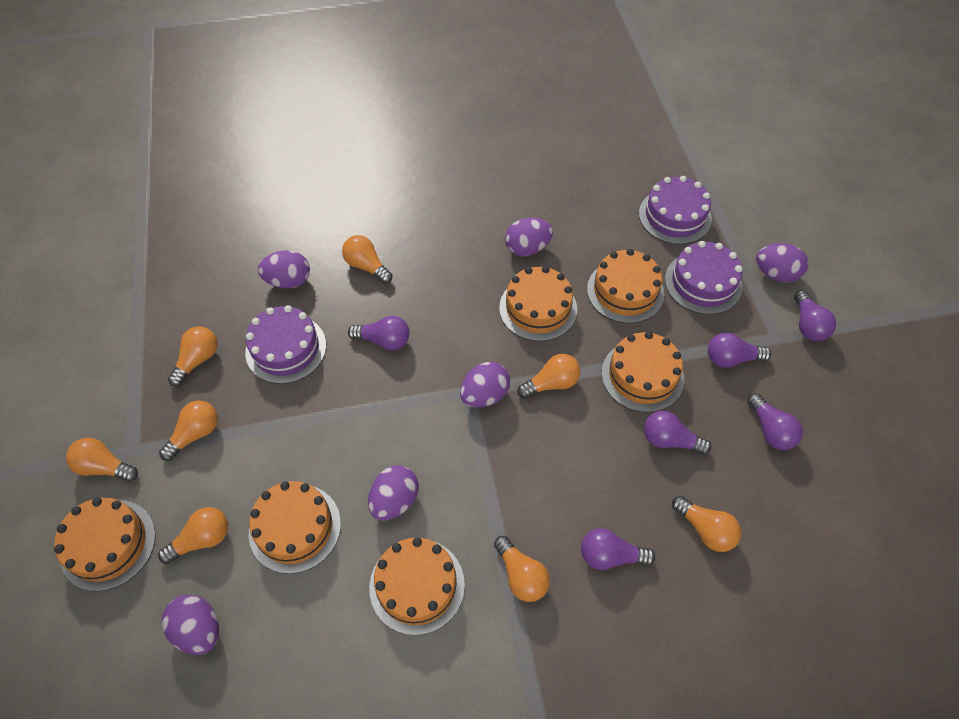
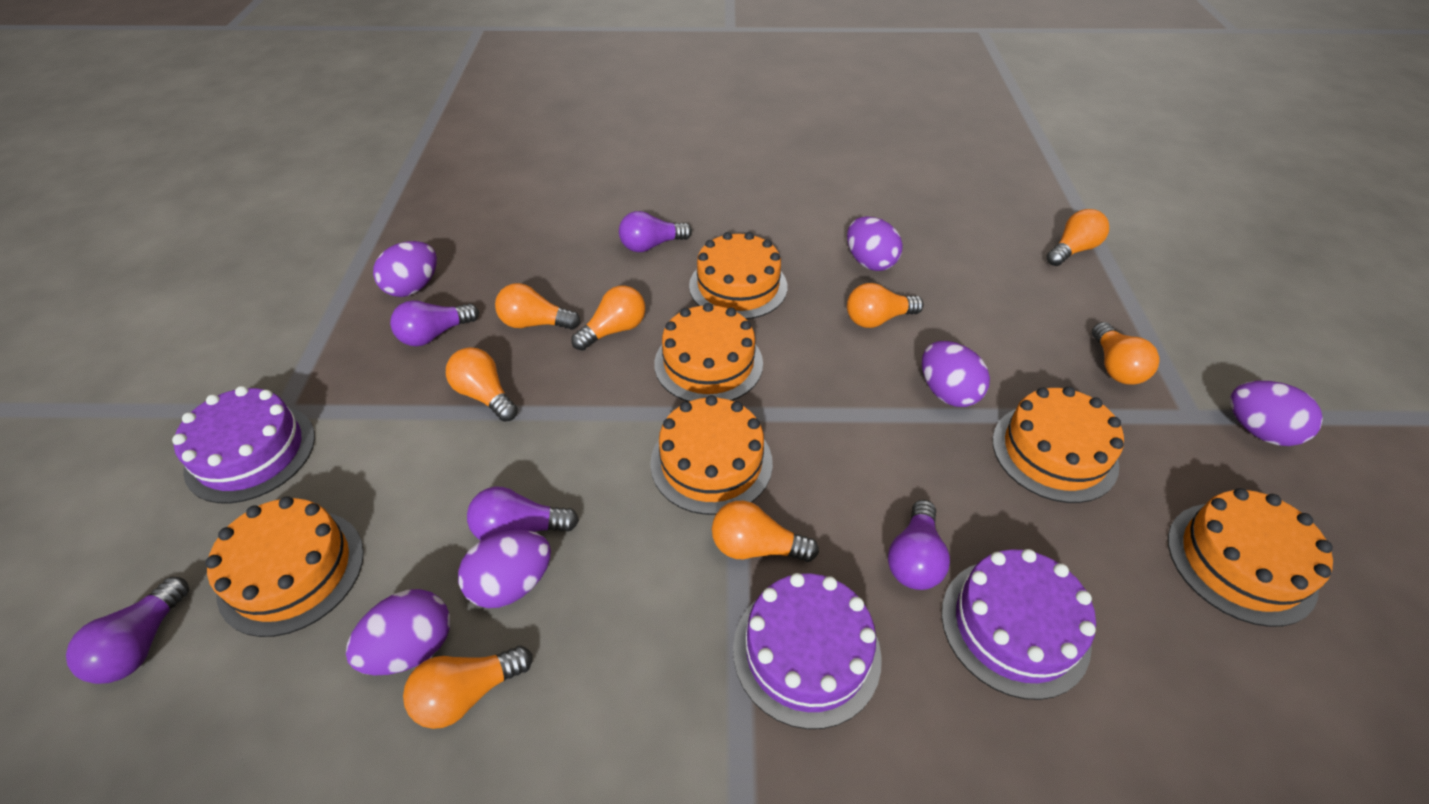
purple light bulb: [348,316,410,350] [581,528,655,570] [644,411,711,455] [708,333,771,368] [747,393,803,450] [794,290,836,341] = 6 -> [66,577,189,684] [390,300,479,346] [467,487,579,541] [619,211,692,252] [888,500,950,590] = 5

